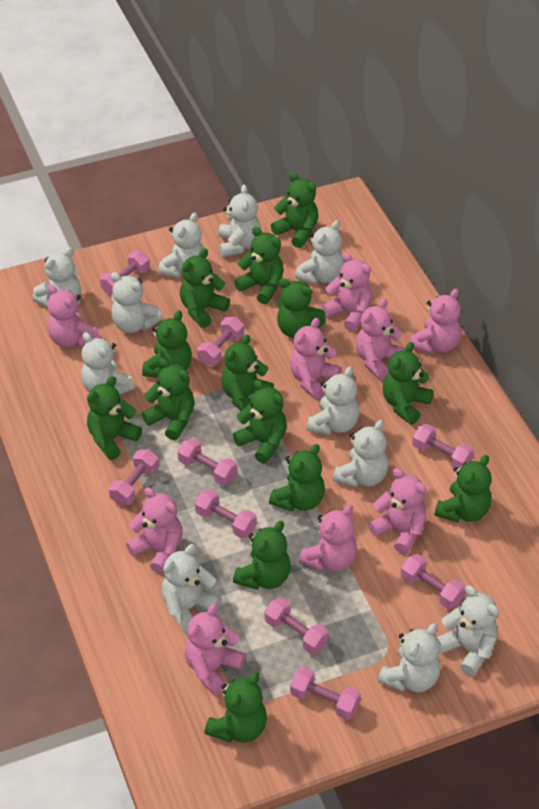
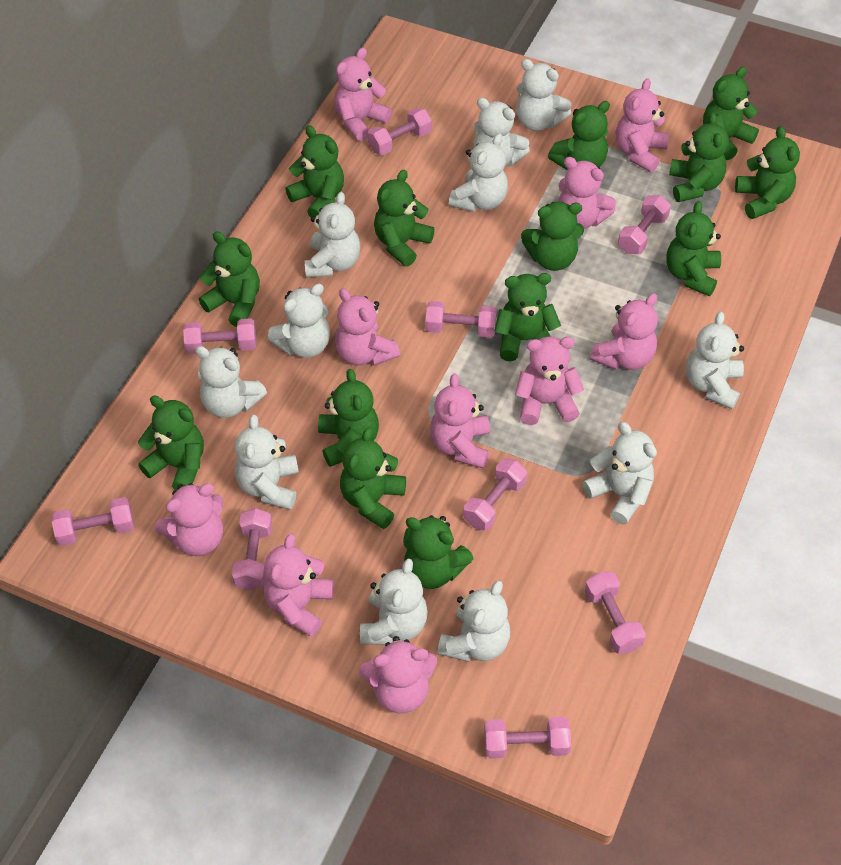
pink teddy bear: [47,284,100,347] [126,487,183,574] [185,604,246,695] [290,318,341,399] [299,505,357,572] [321,252,372,332] [356,298,405,380] [368,468,427,554] [410,289,461,353] = 9 -> [155,483,223,556] [264,534,334,637] [334,48,392,141] [335,288,400,366] [359,636,437,713] [430,373,490,469] [515,336,584,425] [558,157,616,229] [590,293,658,370] [616,78,669,172] = 10

